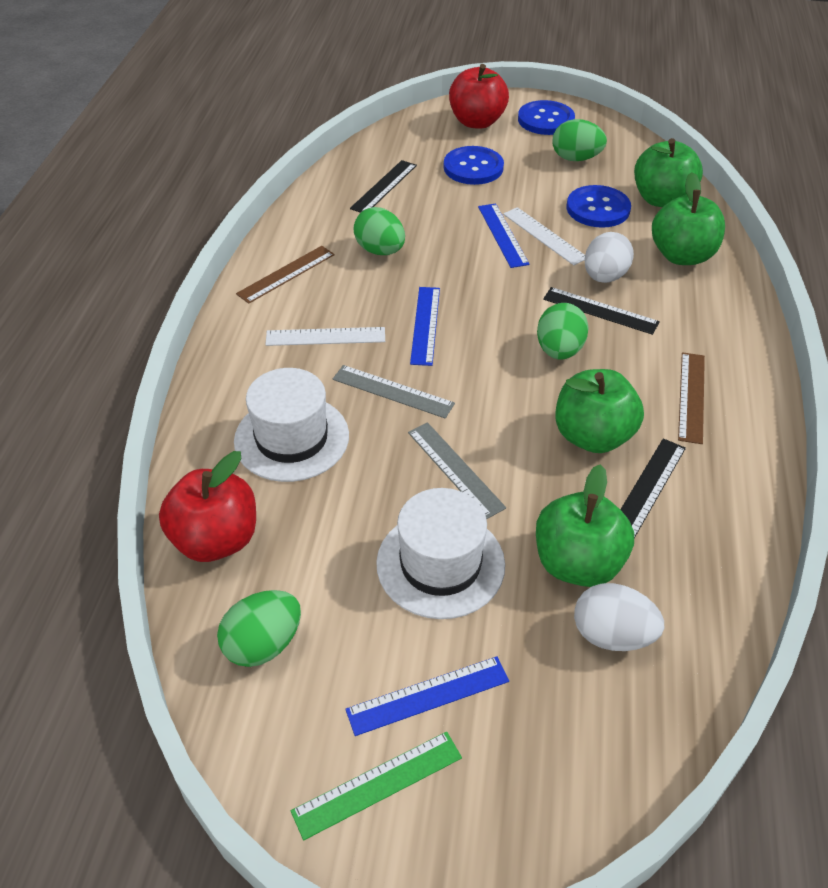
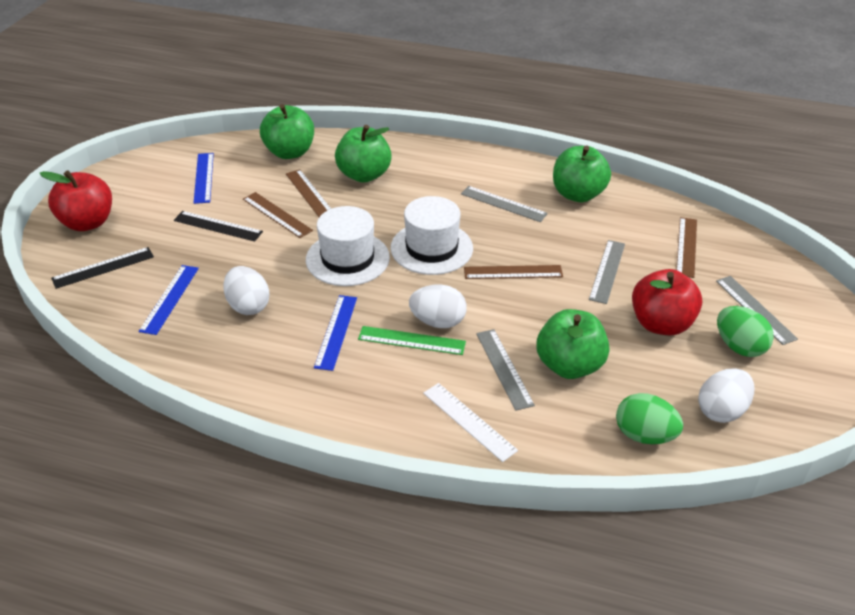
black ruler: [350,160,417,213] [543,287,660,335] [620,438,686,538] = 3 -> [51,247,154,289] [174,211,263,242] = 2
blue button: [444,146,504,185] [518,100,575,135] [567,185,631,228] = 3 -> none = 0
brown ruler: [236,246,335,304] [678,352,705,444] = 2 -> [243,192,313,238] [286,169,331,217] [464,265,563,279] [676,217,697,278] = 4
green egg: [217,590,301,667] [353,207,405,255] [537,303,589,360] [553,119,607,161] = 4 -> [616,393,683,444] [717,306,774,357] = 2
grey ruler: [333,365,455,418] [408,422,506,519] = 2 -> [461,186,548,222] [476,329,535,411] [589,240,625,304] [716,276,798,345] = 4
white egg: [574,583,664,651] [585,232,634,283] = 2 -> [223,266,270,315] [409,285,467,328] [698,368,754,423] = 3
white ruler: [265,327,385,346] [503,207,585,265] = 2 -> [423,383,518,462] = 1

